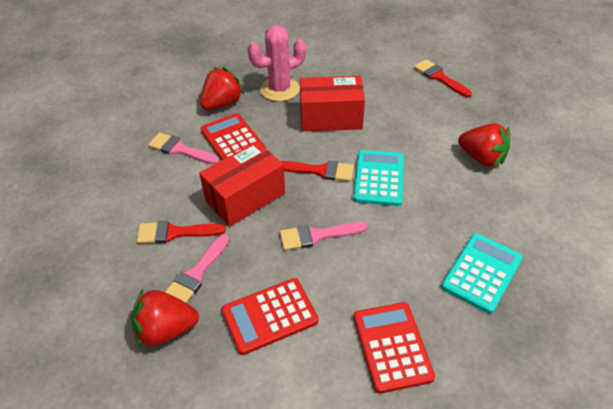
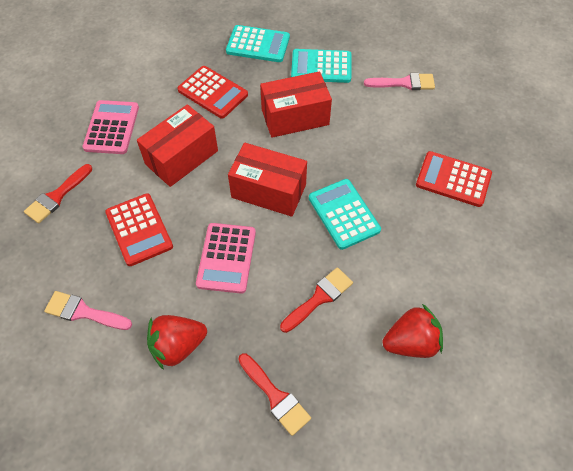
pink brush: [148,133,219,164] [165,235,230,303] [280,222,367,250] = 3 -> [44,291,132,330] [364,73,435,90] = 2
pink cactus: [248,25,306,101] = 1 -> none = 0
pink calculator: none = 0 -> [82,100,139,154] [196,223,256,294] = 2
red box: [199,142,285,227] [300,76,365,132] = 2 -> [137,104,218,187] [228,143,307,217] [260,71,332,138] = 3
red strawberry: [131,289,199,348] [200,67,244,110] [458,123,510,167] = 3 -> [147,315,207,370] [383,304,443,358] = 2
turquoise calculator: [353,150,404,206] [441,233,523,314] = 2 -> [226,25,290,62] [291,49,351,83] [309,179,381,250] = 3

